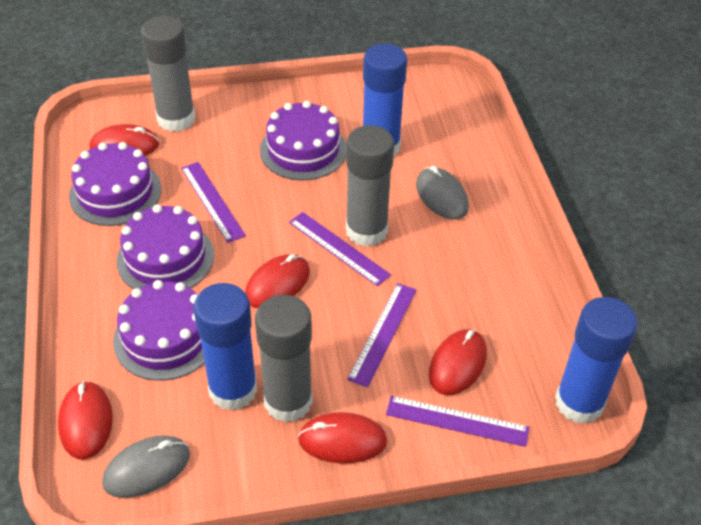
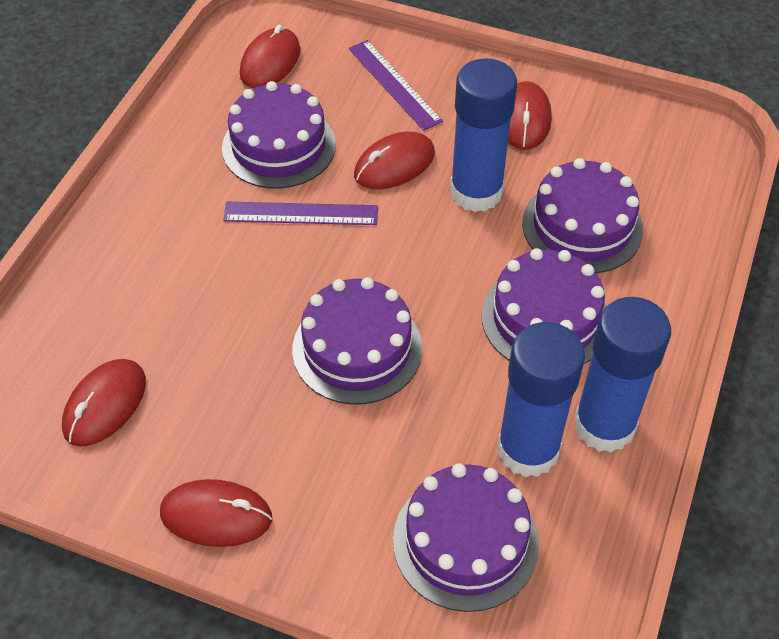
grey glue stick: [141,16,195,132] [255,295,313,422] [346,125,394,246] = 3 -> none = 0
grey mouse: [102,435,190,498] [416,166,469,220] = 2 -> none = 0
purple cake: [69,142,161,226] [113,280,205,381] [117,204,214,289] [260,101,346,180] = 4 -> [222,81,336,189] [292,277,422,405] [393,463,539,612] [482,248,606,364] [522,158,643,273] = 5
purple ruler: [181,162,246,243] [289,212,391,286] [347,283,416,388] [386,396,529,447] = 4 -> [223,202,378,225] [349,40,443,131] = 2

